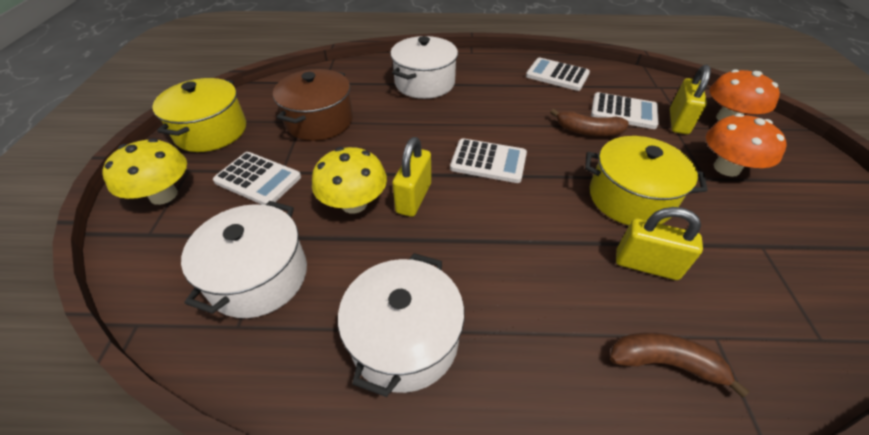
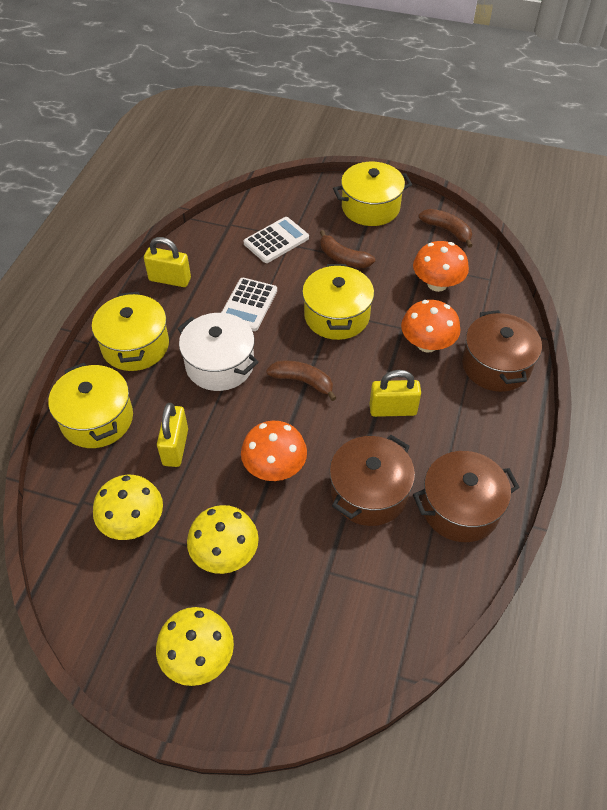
brown banana: [550,109,629,136] [610,332,750,398] = 2 -> [266,360,336,401] [320,230,375,268] [419,209,473,248] = 3
brown pot: [273,69,353,141] = 1 -> [330,435,415,526] [413,451,520,542] [462,310,542,392] = 3
orange mushroom: [706,113,786,177] [709,69,780,121] = 2 -> [241,421,307,481] [401,300,461,353] [413,241,469,292] = 3
white calculator: [213,152,301,205] [450,139,527,183] [526,58,590,91] [591,92,658,129] = 4 -> [221,278,277,331] [244,217,309,263] = 2
white pot: [181,201,307,318] [338,253,465,397] [390,36,458,99] = 3 -> [177,313,259,391] = 1
yellow mushroom: [102,138,187,205] [312,147,387,214] = 2 -> [93,475,163,540] [156,607,234,686] [187,505,259,574] = 3
yellow pot: [152,78,246,152] [585,136,707,225] = 2 -> [48,363,133,448] [92,292,169,371] [302,264,374,340] [333,162,412,226] = 4

